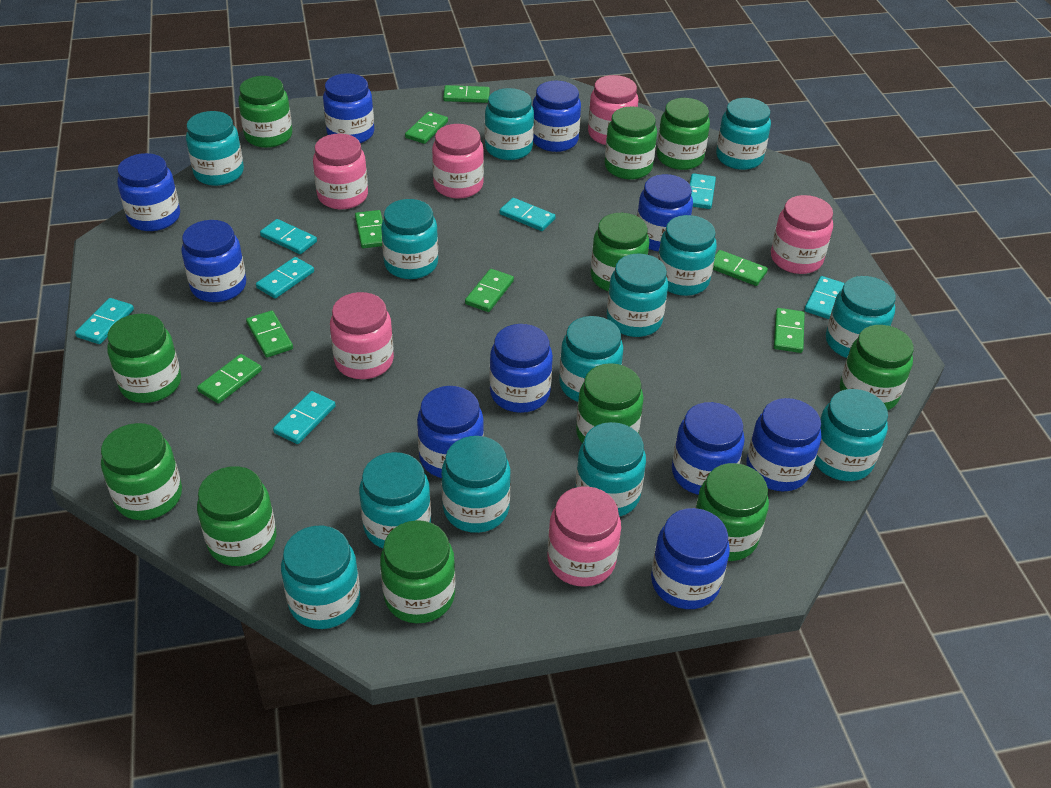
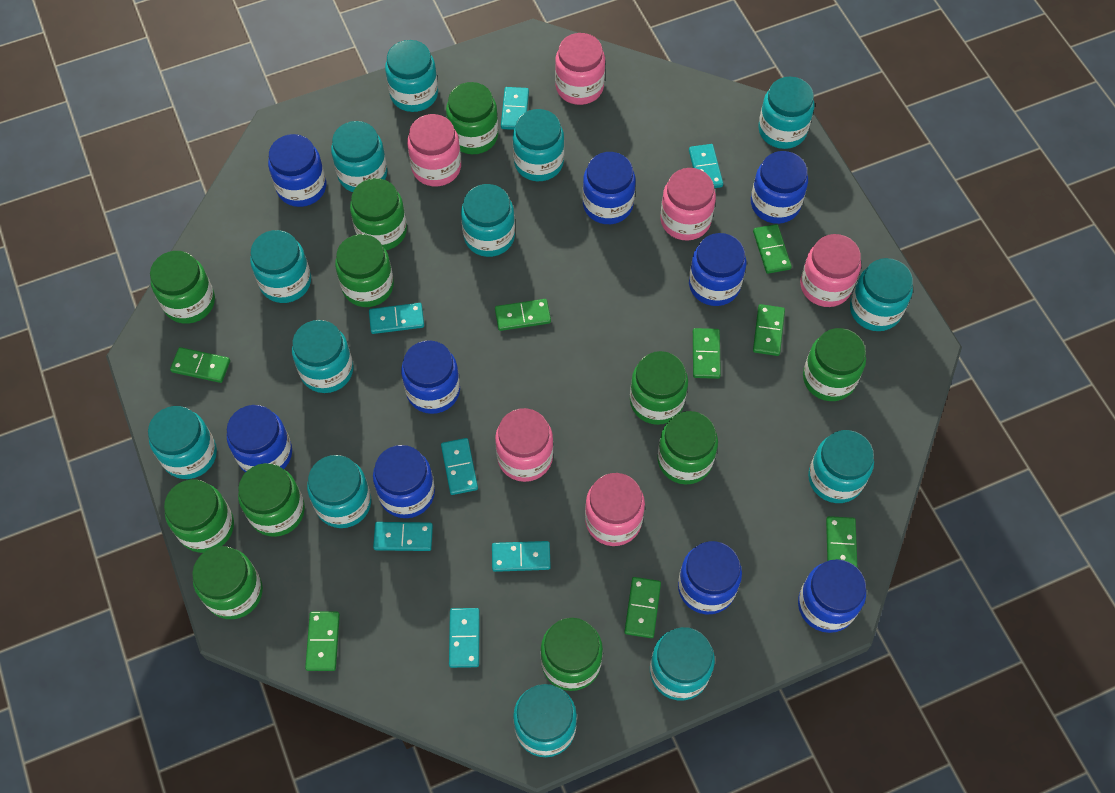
blue jar: [117,153,180,231] [181,220,246,302] [323,73,374,143] [417,386,484,478] [490,324,553,413] [533,81,581,152] [637,174,693,252] [651,508,730,609] [672,402,745,495] [746,398,821,491] = 10 -> [227,405,292,473] [268,134,326,207] [373,445,435,518] [401,340,460,414] [583,152,636,224] [678,541,742,615] [689,233,746,306] [751,151,808,224] [798,559,866,633] = 9

